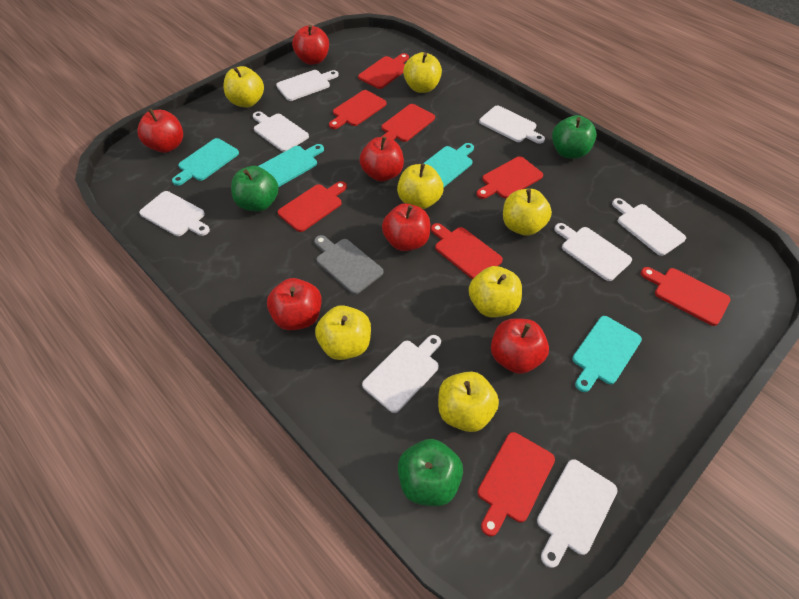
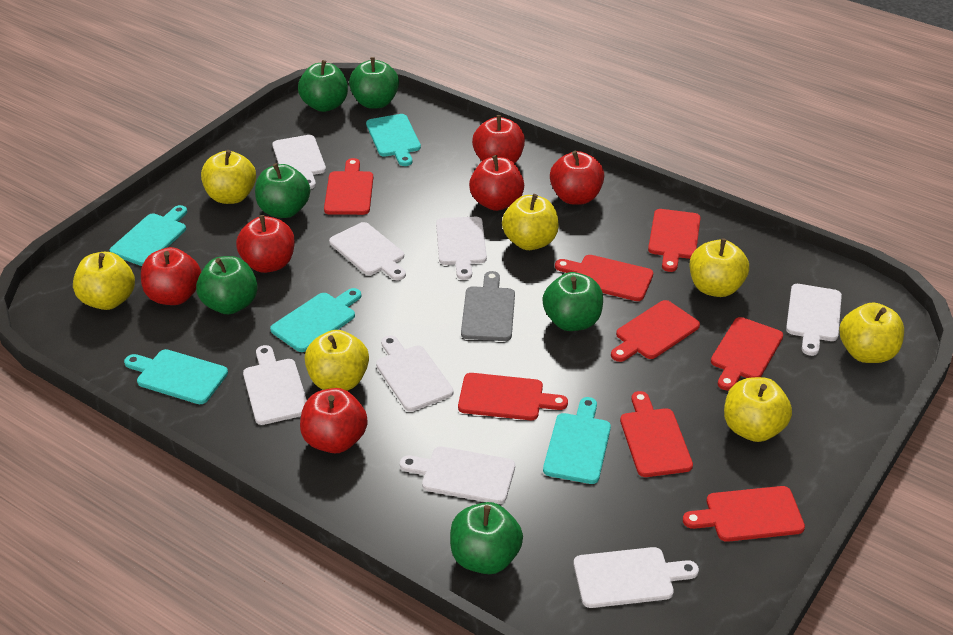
green apple: [231,166,279,211] [398,439,463,506] [552,115,597,159] = 3 -> [196,256,258,314] [255,163,310,218] [298,60,348,112] [349,57,399,109] [450,502,523,574] [542,272,603,331] = 6
turquoise cutting board: [172,138,239,186] [259,144,324,187] [423,143,474,187] [572,316,642,392] = 4 -> [109,205,187,266] [124,349,228,404] [270,288,361,352] [366,114,421,166] [543,397,611,484] = 5

